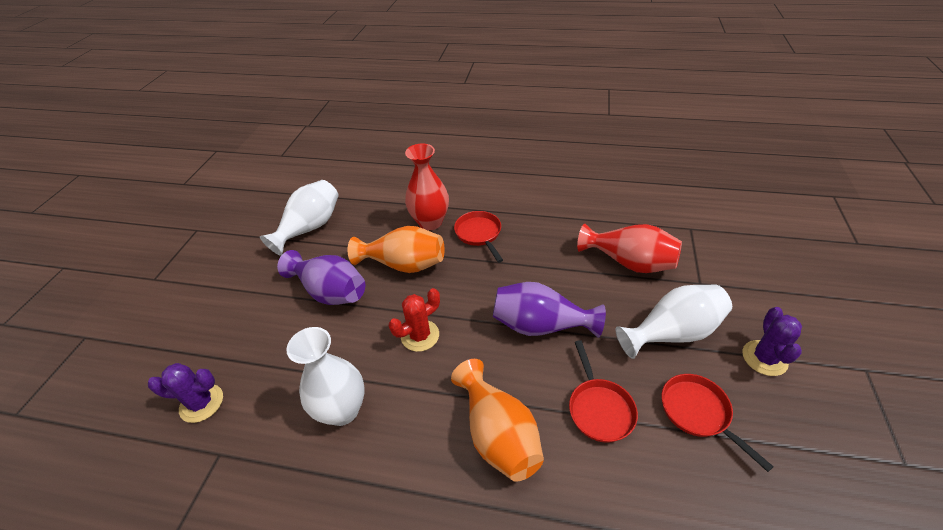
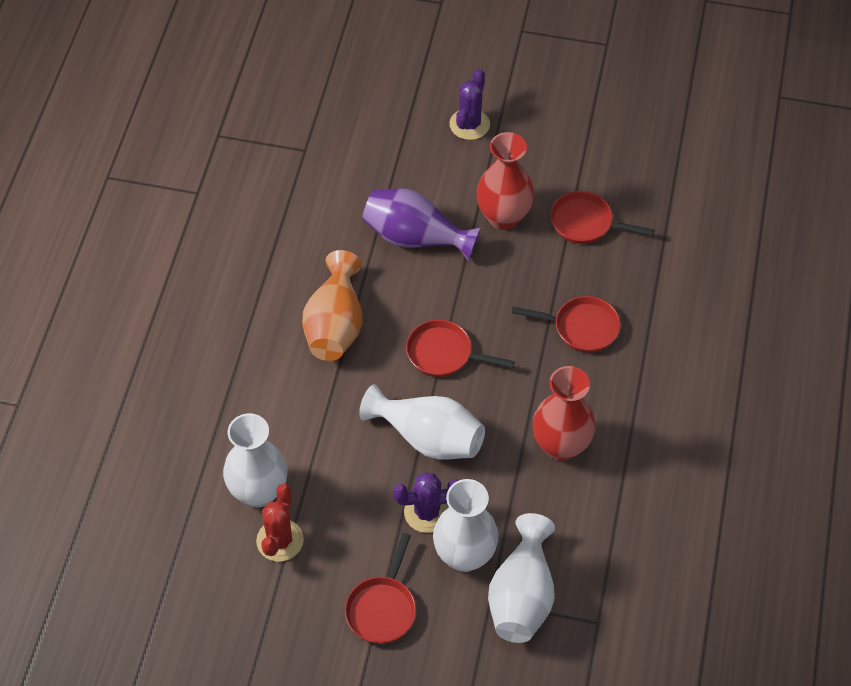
orange vase: [347,226,444,273] [451,359,544,482] = 2 -> [302,250,363,361] = 1
purple vase: [277,250,365,305] [493,282,606,338] = 2 -> [362,188,481,261] = 1
red pan: [454,211,503,263] [569,340,638,443] [661,374,774,472] = 3 -> [345,533,416,644] [406,320,515,377] [512,296,620,353] [550,191,654,244] = 4
white vase: [260,180,339,256] [286,327,365,426] [615,284,732,359] = 3 -> [223,413,287,508] [359,384,485,459] [433,479,499,572] [488,513,555,643] = 4

